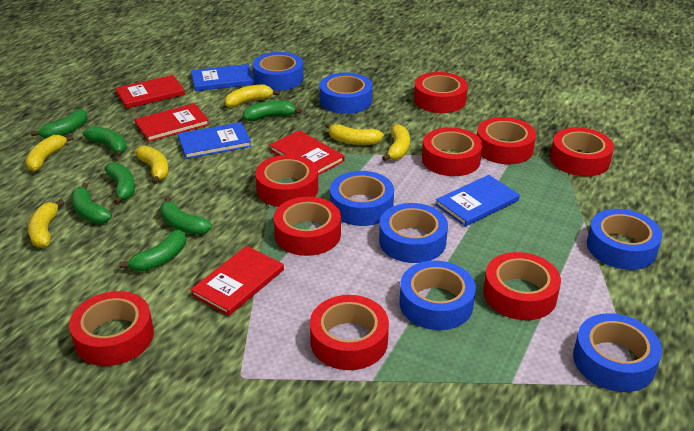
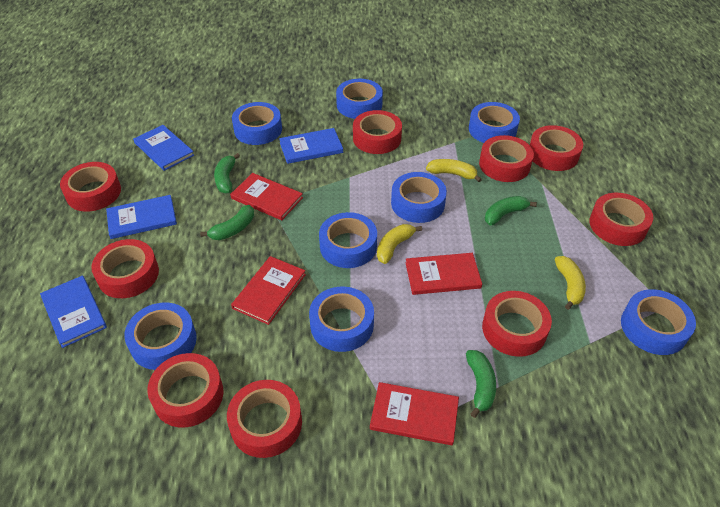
blue book: [178,122,252,159] [191,64,254,91] [435,175,520,227] = 3 -> [40,276,107,348] [106,195,177,239] [133,125,194,171] [279,128,343,164] = 4
blue tape: [253,52,304,91] [320,73,372,114] [330,171,394,226] [379,203,448,263] [400,261,476,330] [573,313,662,392] [587,209,662,270] = 7 -> [124,303,197,370] [232,102,282,145] [309,286,374,352] [319,212,377,268] [336,79,383,119] [391,172,447,223] [469,102,520,143] [621,289,696,355] = 8
green banana: [31,109,87,138] [71,183,112,224] [83,126,127,157] [105,162,135,204] [119,230,186,271] [160,197,212,235] [243,101,302,121] = 7 -> [200,205,254,240] [214,153,240,193] [466,350,496,418] [485,196,537,225] = 4
yellow banana: [25,135,74,172] [28,200,64,248] [135,145,169,184] [225,84,280,107] [325,123,384,145] [382,124,410,161] = 6 -> [377,224,422,264] [426,159,482,182] [555,256,586,310] = 3

